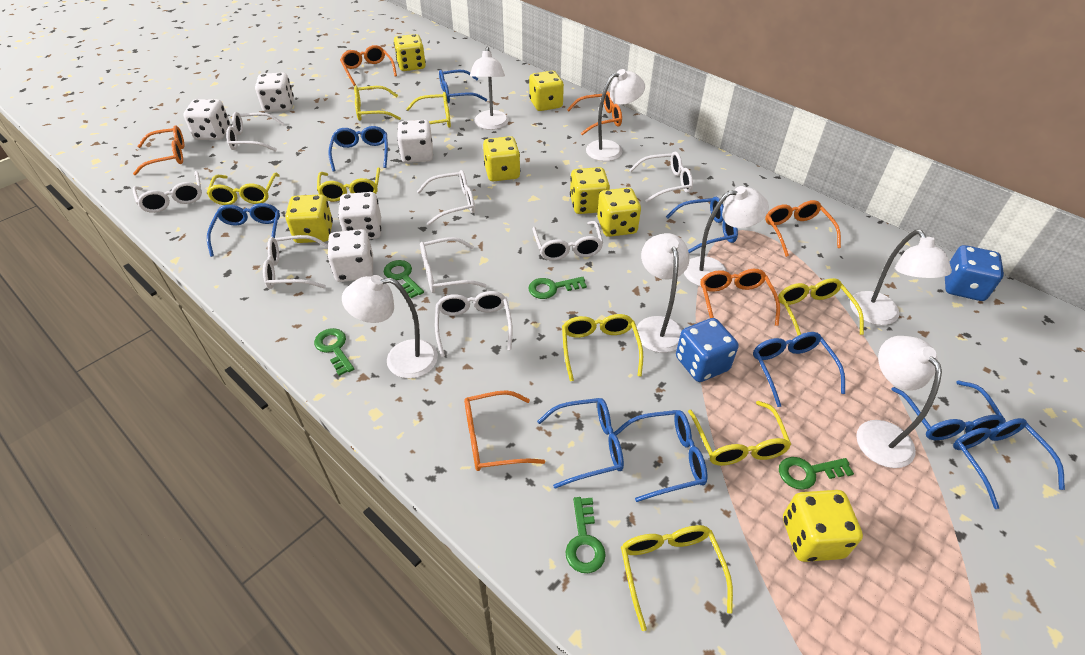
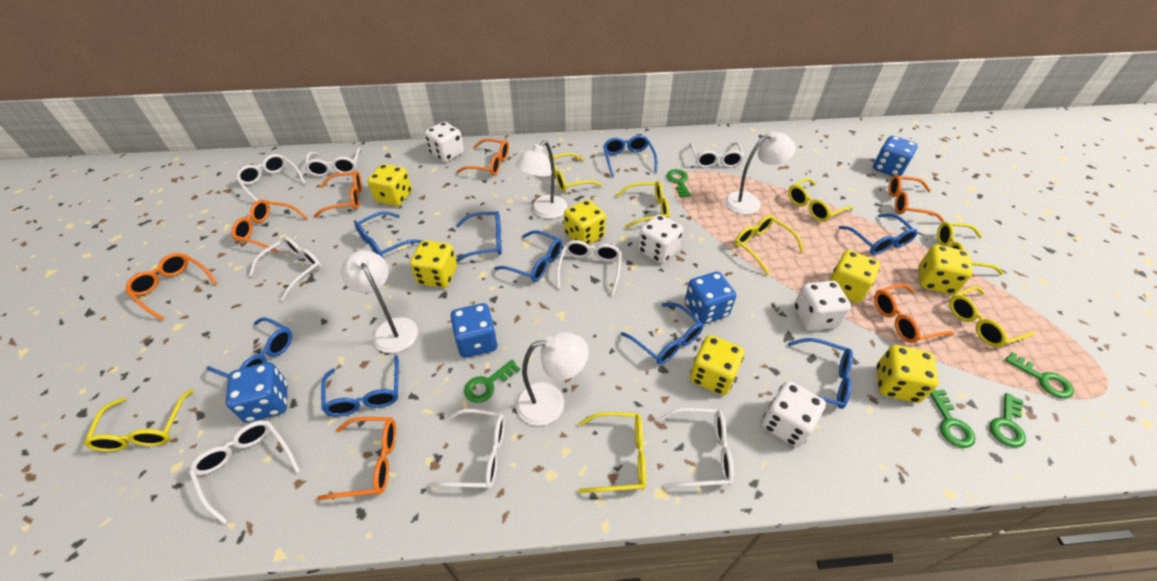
blue dice: [676,318,739,382] [945,245,1004,301] = 2 -> [226,362,287,423] [450,303,498,358] [685,272,736,324] [873,136,918,176] = 4
orange glasses: [133,125,184,175] [340,45,397,86] [464,391,545,471] [567,91,622,135] [701,269,780,326] [765,200,841,257] = 6 -> [125,253,218,321] [231,200,308,253] [313,170,362,218] [317,417,396,500] [456,139,509,176] [874,283,954,343] [888,175,944,222] = 7
white dice: [183,99,230,140] [255,72,294,112] [327,229,373,282] [338,192,381,239] [397,120,433,163] = 5 -> [425,122,464,162] [638,214,683,264] [761,381,826,448] [794,281,851,331] = 4
white lamp: [342,275,438,378] [470,47,509,130] [586,69,645,161] [637,233,690,353] [684,186,769,286] [850,230,952,325] [856,336,942,468] = 7 -> [341,250,418,353] [515,141,567,219] [516,332,589,426] [725,131,796,215] = 4

